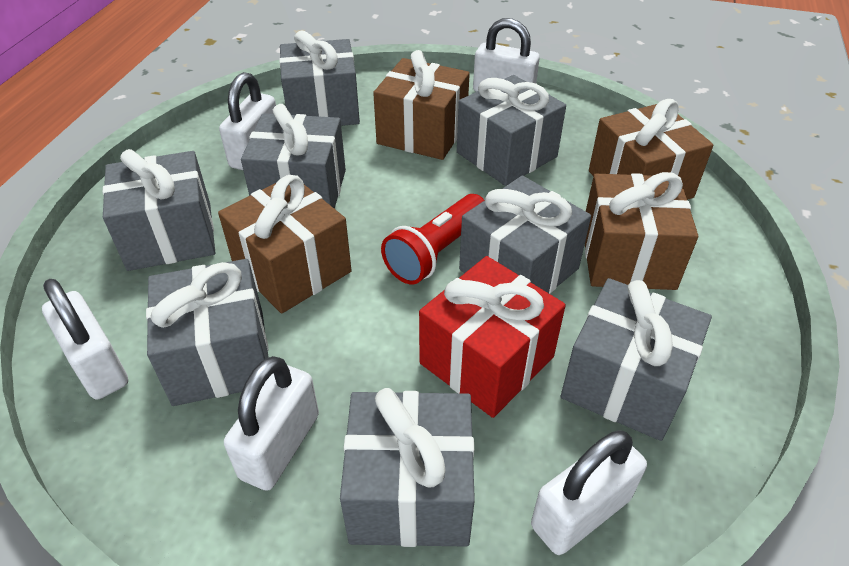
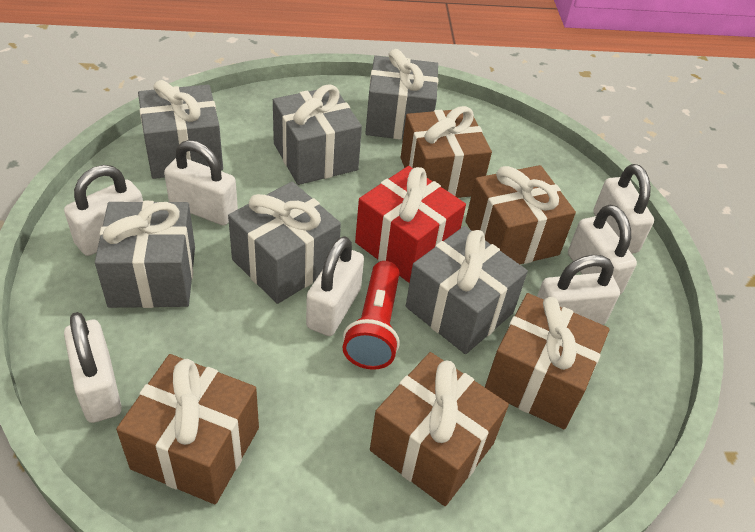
brown gift: [218,175,352,313] [373,50,470,160] [585,172,698,290] [589,99,714,200] = 4 -> [116,354,259,504] [370,352,509,506] [401,106,492,198] [465,165,576,264] [485,293,610,430] = 5
grey gift: [103,149,215,271] [146,259,269,406] [241,104,346,209] [279,30,360,126] [340,388,475,547] [457,75,566,186] [459,175,591,294] [561,278,712,441] = 8 -> [95,201,195,308] [138,80,223,179] [228,182,341,304] [273,84,362,185] [365,49,438,140] [406,226,528,354] = 6
white padlock: [42,279,128,400] [219,72,276,170] [224,356,319,491] [473,18,540,92] [531,430,647,555] = 5 -> [64,165,143,256] [64,312,122,423] [164,140,238,225] [306,236,364,336] [537,255,620,325] [568,205,637,294] [594,164,654,253] = 7

